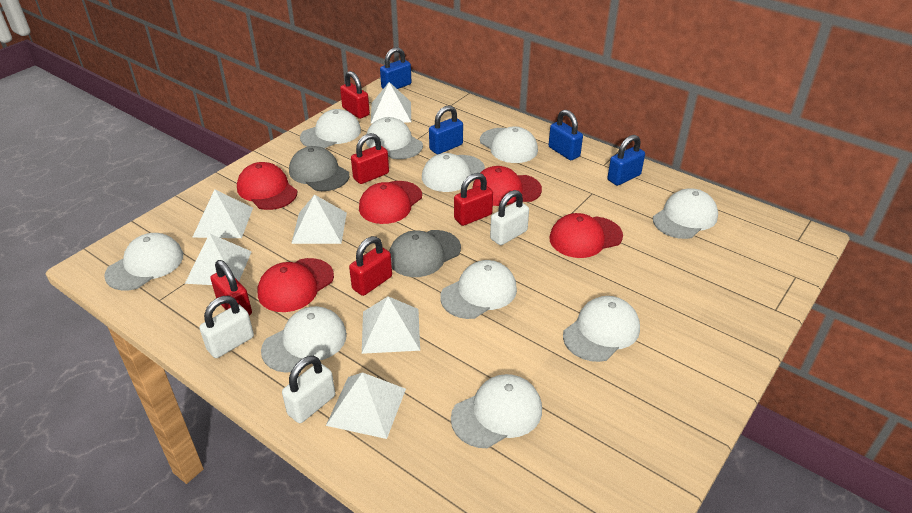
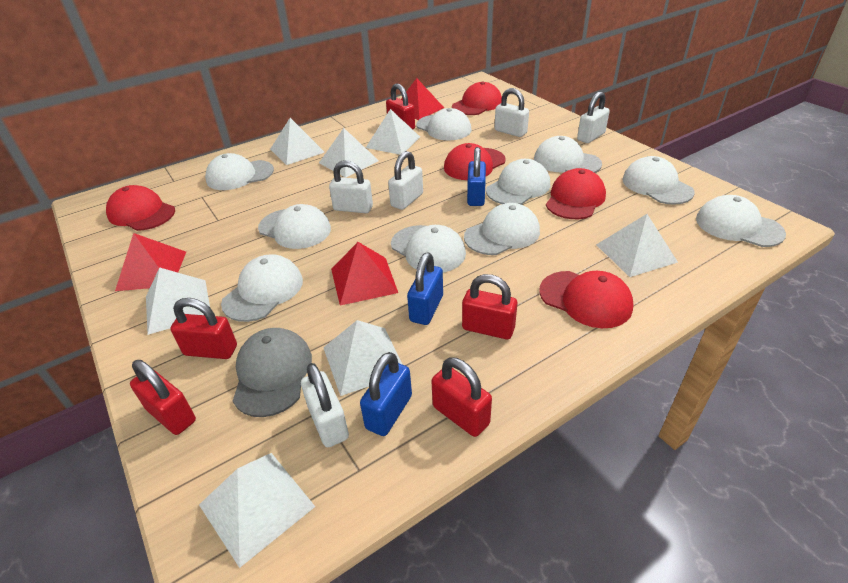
blue padlock: [380,47,412,89] [429,105,463,154] [549,110,583,160] [607,135,645,186] = 4 -> [360,352,412,436] [407,253,443,325] [467,147,486,206] = 3
grey cap: [289,146,349,191] [389,230,461,277] = 2 -> [233,328,312,417] = 1
red pyramid: none = 0 -> [115,233,186,291] [331,242,398,306] [401,78,444,120] = 3
white padlock: [199,296,254,358] [282,356,335,423] [490,190,529,245] = 3 -> [301,363,349,447] [329,160,373,213] [388,151,423,210] [495,88,529,137] [577,92,610,143] = 5
white pyramid: [185,233,252,285] [192,190,253,238] [291,195,347,244] [326,372,406,439] [362,296,420,354] [371,82,411,124] = 6 -> [146,267,210,335] [199,453,315,568] [270,118,324,165] [319,128,379,177] [323,320,403,396] [366,109,420,155] [596,214,678,277] = 7

